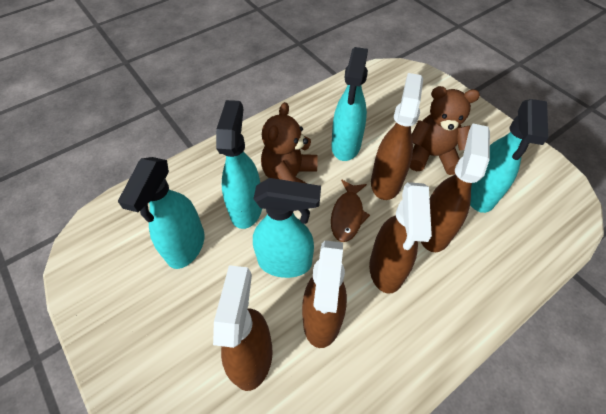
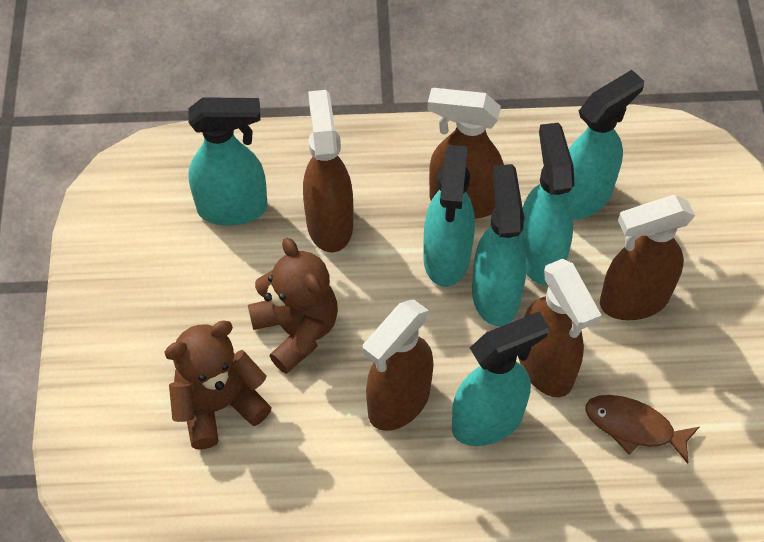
turquoise spray bottle: [118,157,204,269] [216,100,262,229] [253,178,321,278] [331,47,368,161] [470,99,548,213] = 5 -> [188,97,268,226] [423,145,475,287] [452,312,549,446] [472,164,527,326] [519,123,575,285] [565,70,644,220] = 6

